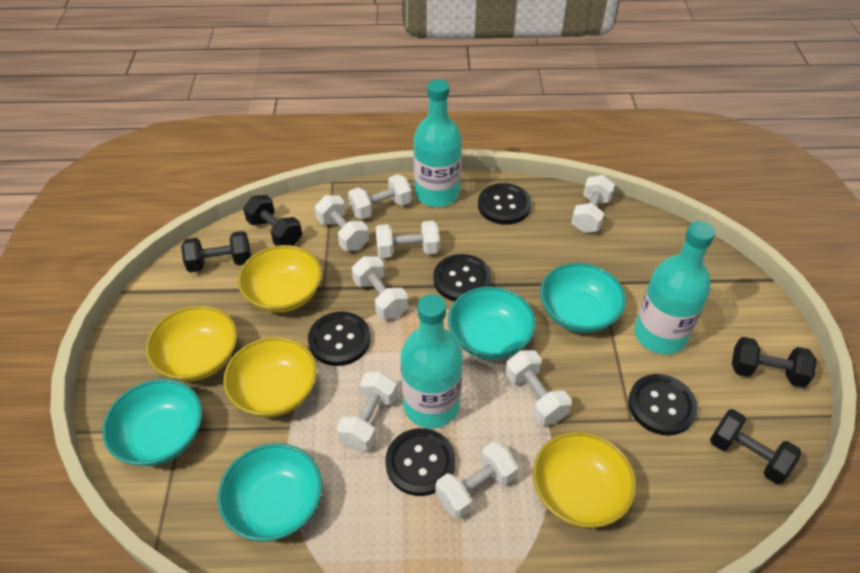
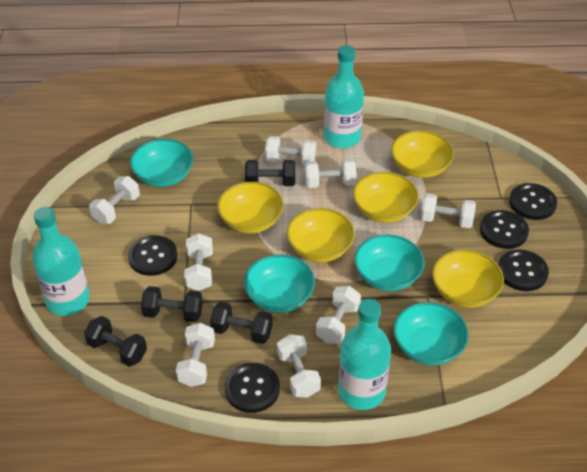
yellow bowl: [146,305,237,381] [223,337,317,417] [238,245,322,313] [533,432,636,528] = 4 -> [217,182,284,233] [286,208,355,262] [353,172,419,223] [391,130,454,178] [432,250,504,308] = 5

